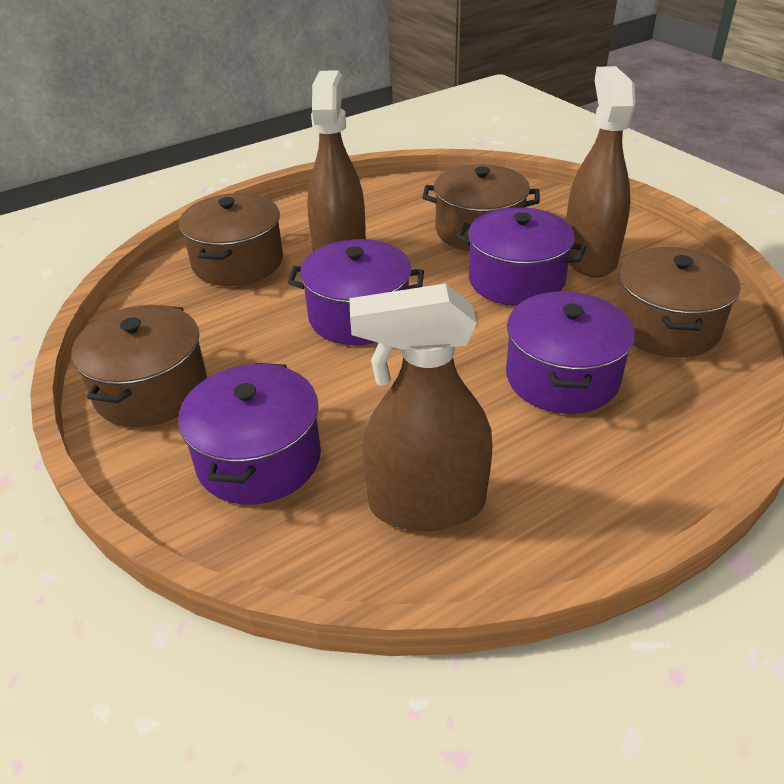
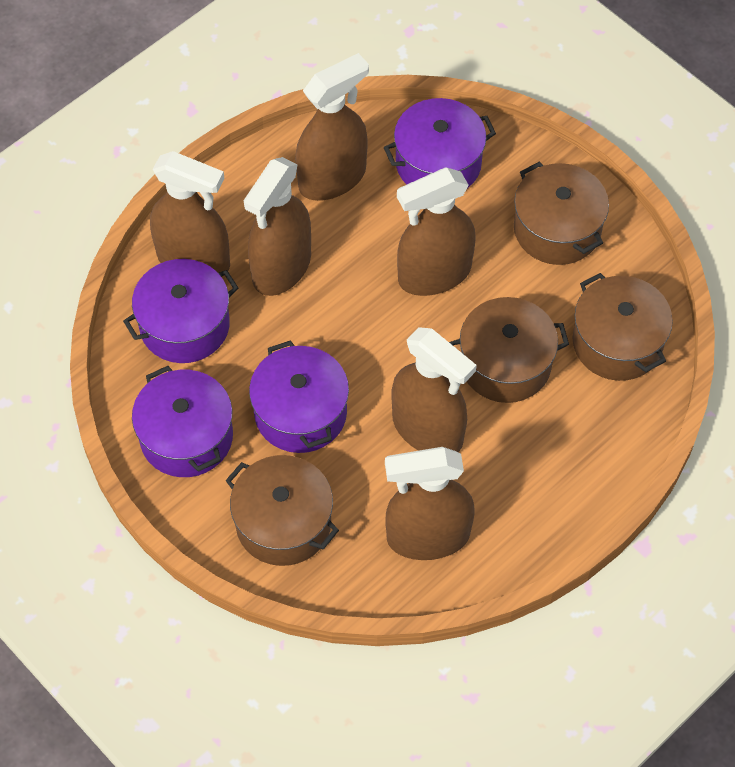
brown spray bottle: [307,70,366,252] [349,283,492,531] [566,66,635,277] = 3 -> [150,151,230,277] [244,157,311,296] [295,53,369,201] [385,447,474,560] [391,327,477,452] [397,168,476,296] = 6

